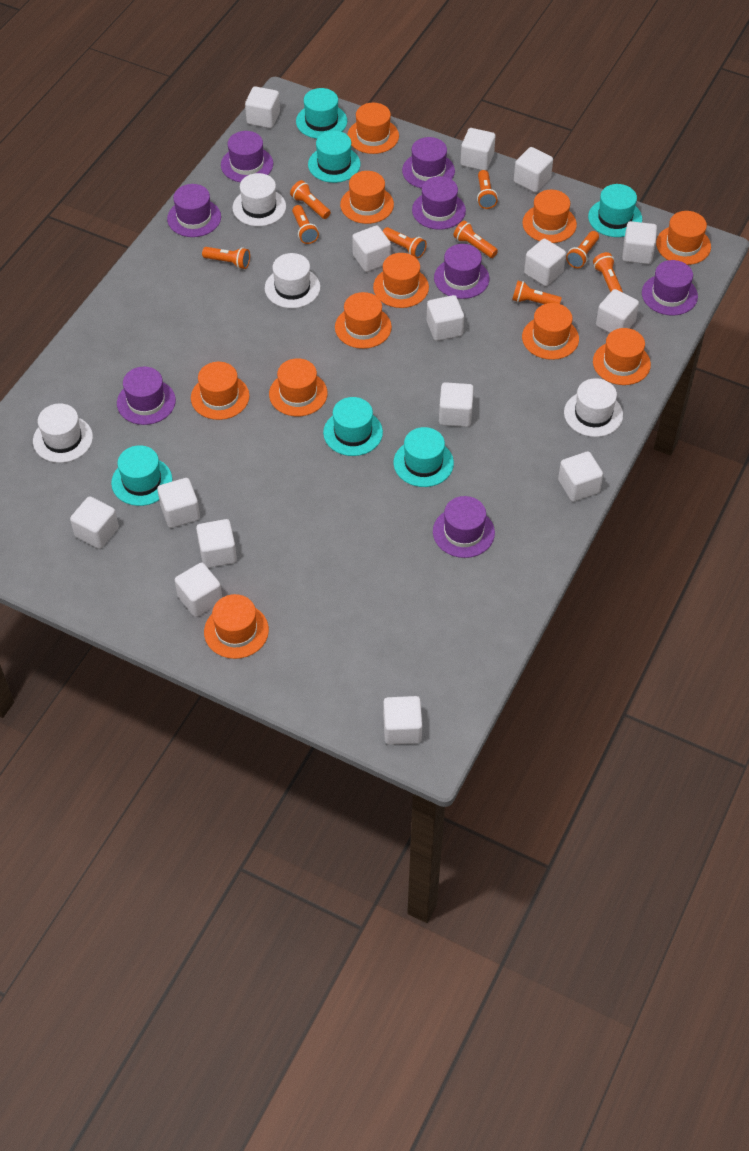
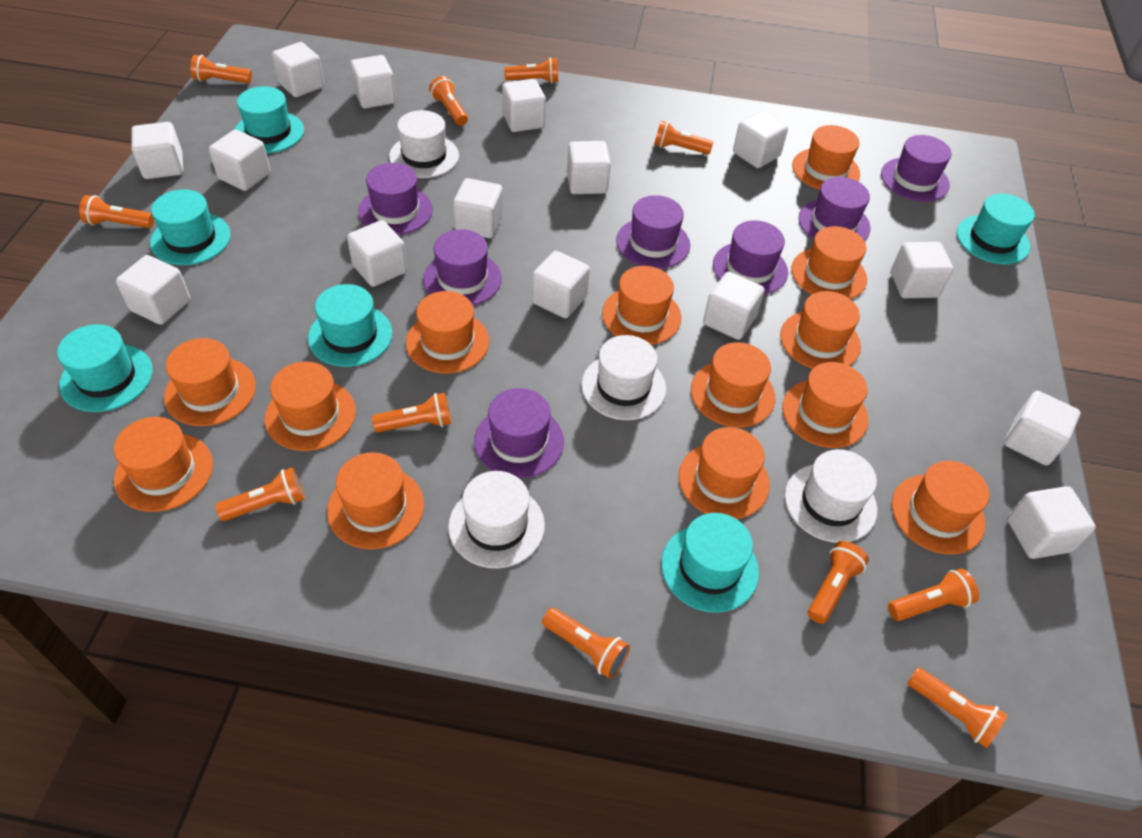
orange flashlight: [202,247,250,269] [290,180,331,219] [292,205,319,244] [383,227,427,258] [453,220,498,258] [477,170,498,209] [512,281,562,304] [566,231,599,268] [593,252,623,292] = 9 -> [79,195,154,228] [190,55,252,83] [216,467,305,521] [372,393,451,433] [429,76,468,126] [504,57,558,84] [542,608,630,679] [654,121,713,154] [808,541,869,624] [888,568,979,621] [908,667,1008,748] = 11
orange hat: [191,362,250,420] [204,594,269,659] [269,358,327,416] [335,292,392,349] [340,171,394,224] [347,103,399,154] [373,253,429,308] [522,190,577,243] [522,303,579,360] [593,328,651,385] [656,211,711,265] = 11 -> [114,417,213,512] [164,338,256,426] [265,362,356,451] [327,452,424,549] [406,291,489,373] [602,266,681,345] [679,427,770,519] [691,342,775,427] [780,291,861,369] [782,362,868,448] [791,226,867,299] [792,125,860,190] [892,461,990,554] = 13
purple hat: [117,367,176,425] [167,184,221,237] [221,131,273,182] [402,137,455,189] [412,176,466,230] [433,496,495,558] [434,244,490,299] [642,260,698,316] = 8 -> [358,163,433,235] [423,229,502,305] [474,388,564,478] [616,195,690,269] [713,220,788,295] [798,177,870,241] [881,135,951,202] = 7

